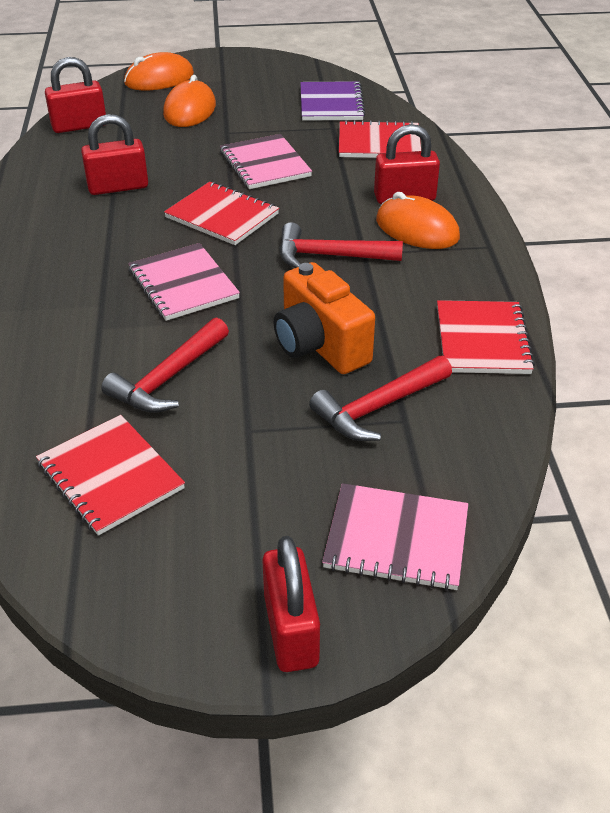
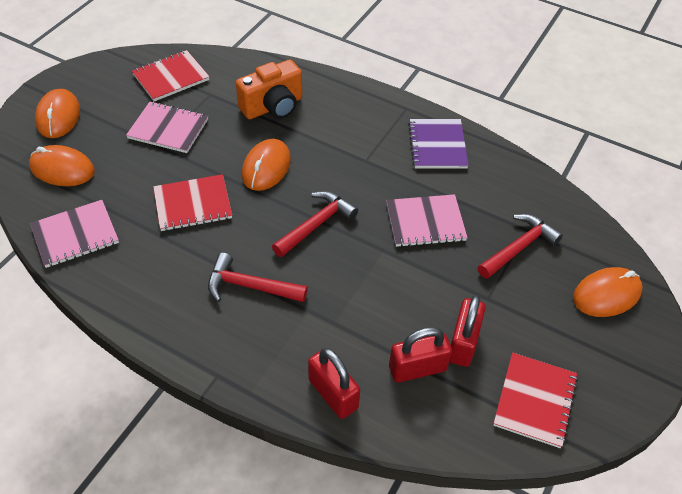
orange mouse: [124,52,194,91] [163,75,216,127] [376,192,460,249] = 3 -> [29,145,95,186] [35,89,80,138] [242,139,291,191] [573,267,643,317] = 4
red notebook: [36,415,185,536] [164,182,279,245] [339,120,421,158] [437,300,535,374] = 4 -> [132,50,210,101] [153,174,232,231] [493,353,578,448] = 3
red padlock: [45,57,106,133] [81,114,148,195] [262,536,320,672] [374,124,440,204] = 4 -> [308,348,360,419] [389,327,452,383] [449,295,485,367] = 3

